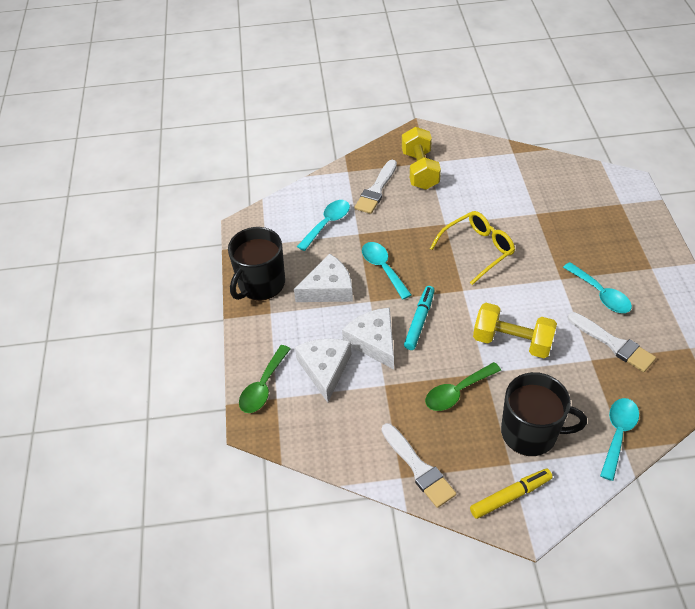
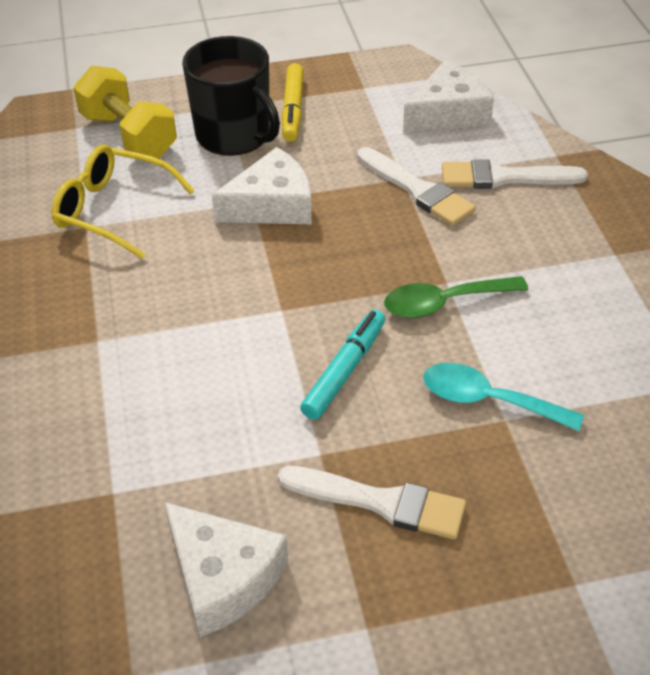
black mug: [228,227,285,301] [501,372,587,456] = 2 -> [182,36,280,156] = 1
green spoon: [239,345,291,413] [425,362,501,411] = 2 -> [384,276,528,318] = 1
turquoise spoon: [297,200,350,251] [362,242,412,300] [563,262,632,313] [600,398,639,481] = 4 -> [423,363,584,431] = 1
yellow dumbbell: [402,127,441,190] [473,303,557,358] = 2 -> [73,66,177,159] = 1

